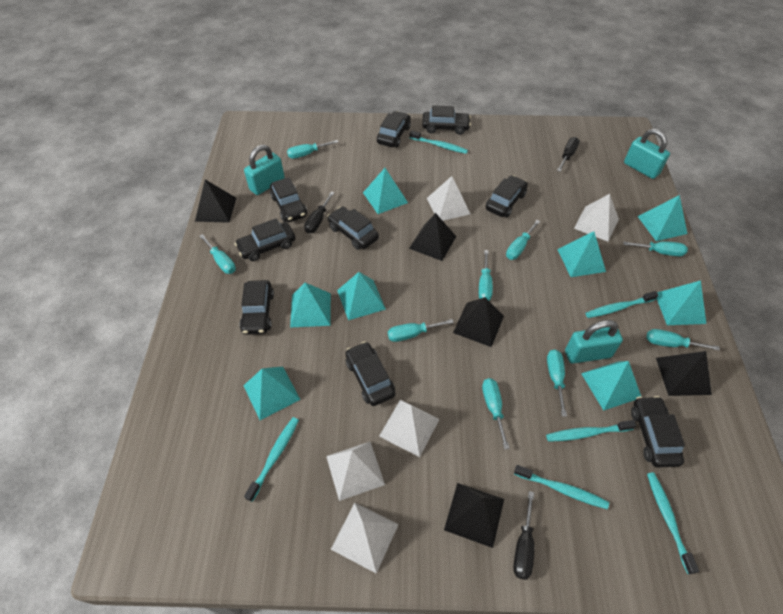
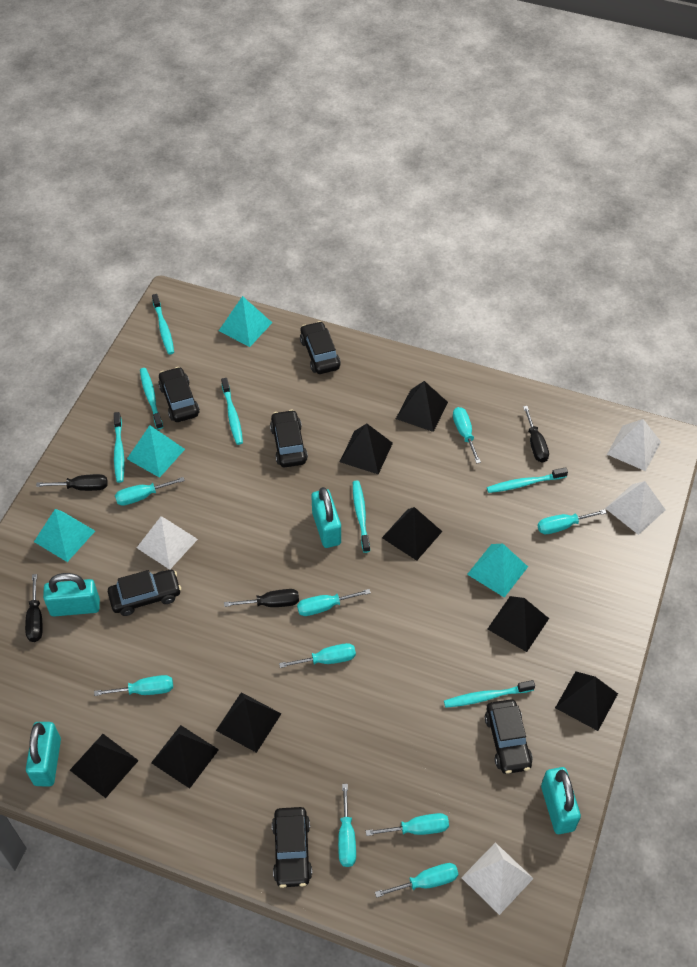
black car: [235,219,295,261] [239,280,274,335] [270,177,307,222] [327,206,379,250] [345,341,395,406] [377,111,411,147] [422,105,471,135] [486,175,528,217] [631,396,685,468] = 9 -> [108,570,181,616] [158,367,200,422] [270,410,308,467] [272,807,312,888] [300,321,341,374] [485,699,533,774] = 6
black pyramid: [195,180,236,223] [409,213,457,261] [444,483,504,548] [453,297,504,347] [656,351,712,396] = 5 -> [70,734,139,798] [151,725,219,788] [216,692,281,753] [340,424,393,474] [382,507,443,561] [396,381,448,432] [488,596,549,652] [555,671,618,731] = 8
black screwdriver: [304,192,334,234] [513,491,535,580] [557,137,580,171] = 3 -> [25,574,43,642] [36,474,108,491] [224,589,299,607] [523,406,549,463] = 4
turquoise padlock: [244,145,285,195] [565,320,623,364] [624,129,670,179] = 3 -> [26,722,61,786] [43,573,100,617] [311,487,341,548] [541,767,581,834] = 4
turquoise pyramid: [243,367,301,420] [290,283,331,327] [337,272,386,320] [363,168,408,214] [557,231,606,277] [581,361,641,411] [637,195,687,241] [657,281,706,325] = 8 -> [34,509,95,562] [127,425,185,478] [219,296,272,347] [467,544,528,598] = 4
turquoise toothbrush: [244,417,299,502] [410,130,468,154] [514,465,609,509] [546,420,636,442] [585,291,659,318] [647,472,699,574] = 6 -> [114,412,124,483] [140,368,163,430] [152,294,174,354] [221,378,243,445] [353,481,370,553] [444,680,535,708] [487,467,568,493] = 7
white pyramid: [326,442,385,501] [331,502,399,574] [379,400,439,457] [427,176,470,221] [574,194,619,241] = 5 -> [137,516,198,570] [461,842,534,915] [605,481,665,535] [607,419,661,471] = 4

